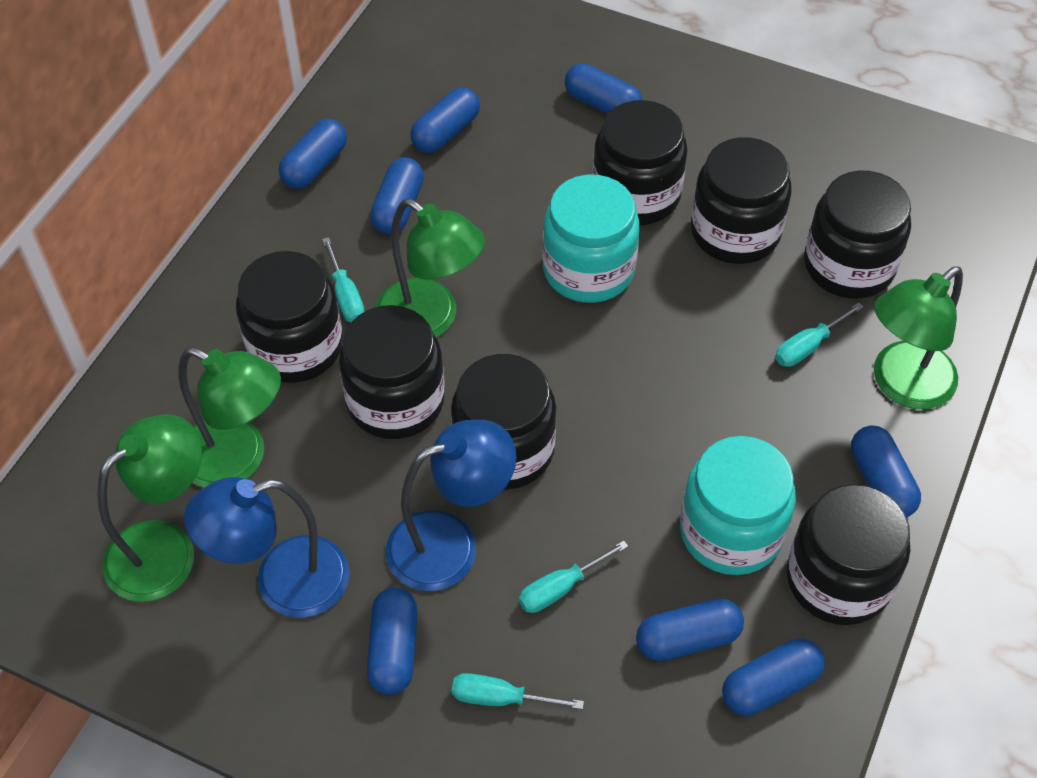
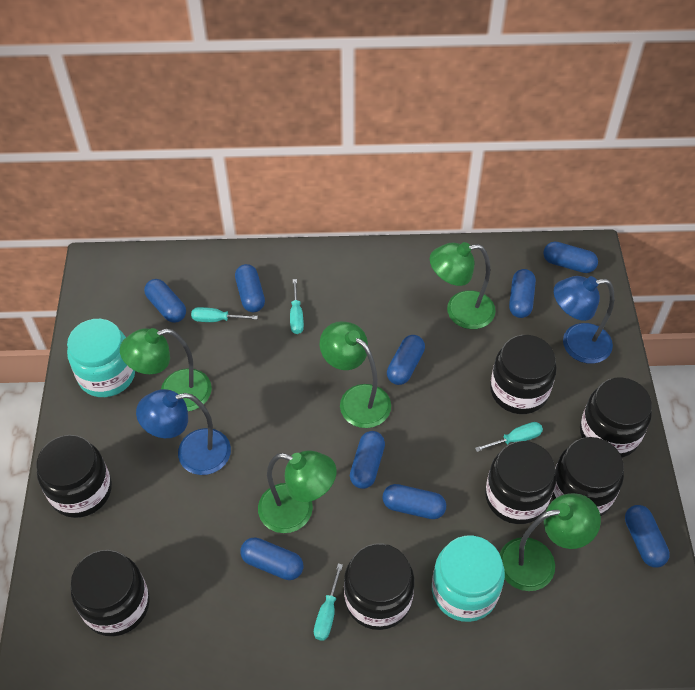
blue capsule: [279,119,347,189] [367,587,417,695] [370,157,424,234] [411,87,480,153] [565,63,643,114] [636,599,744,661] [722,638,825,716] [851,425,921,517] = 8 -> [144,279,186,323] [235,264,265,312] [240,537,303,580] [350,431,385,489] [383,484,446,519] [387,335,425,385] [509,269,536,318] [543,242,598,273] [625,505,670,568] = 9
green lamp: [98,414,202,602] [178,347,281,488] [376,199,485,338] [874,266,963,409] = 4 -> [120,328,212,411] [258,450,337,533] [320,321,391,428] [430,242,496,329] [500,493,601,591] = 5

